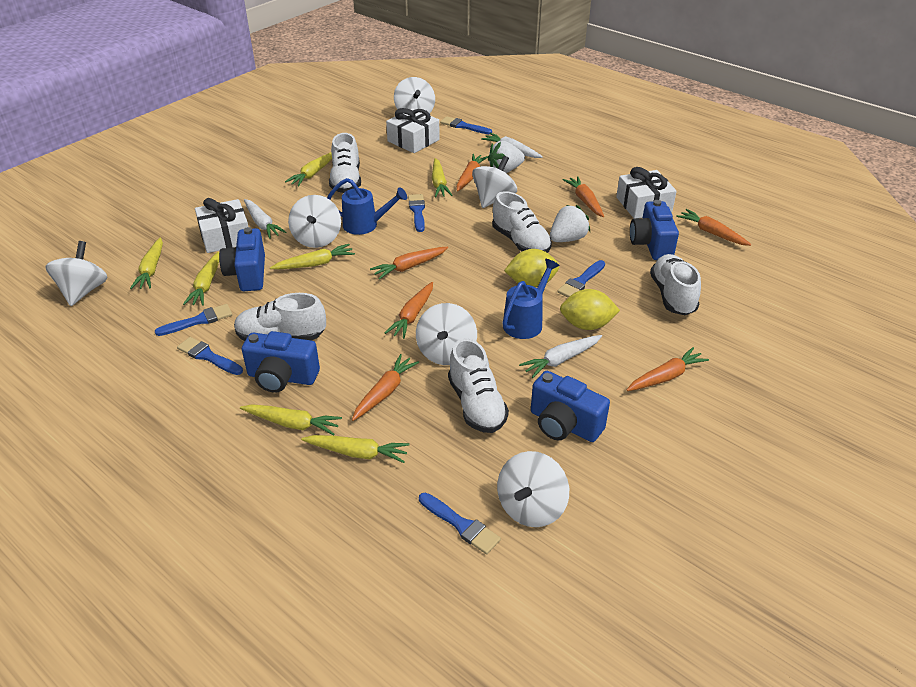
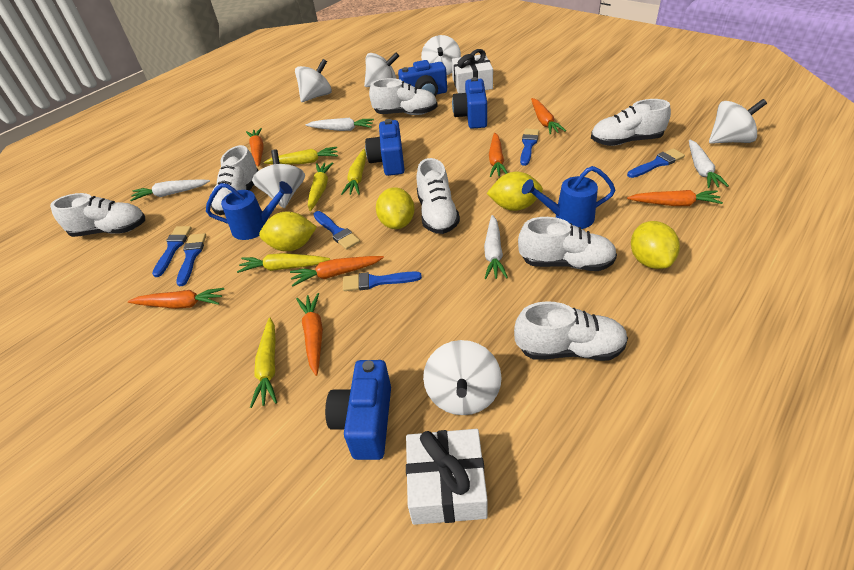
white carrot: [244,199,286,239] [481,133,543,158] [519,335,602,378] = 3 -> [130,179,210,201] [305,118,374,131] [484,215,508,279] [689,140,729,188] = 4
white gift: [195,198,248,253] [386,108,440,153] [616,167,677,218] = 3 -> [406,429,488,525] [452,49,493,93] = 2
white shoe: [234,293,326,341] [329,133,361,193] [448,338,509,433] [492,191,552,253] [650,254,701,315] = 5 -> [50,193,145,237] [211,145,259,215] [369,78,438,115] [416,158,460,234] [514,301,628,361] [518,217,617,271] [591,99,671,146] = 7
white strawberry: [488,141,525,173] [550,205,590,242] = 2 -> none = 0
yellow carrot: [130,237,163,289] [183,252,219,306] [240,404,342,435] [270,244,355,269] [285,152,332,187] [301,435,410,463] [432,158,453,197] = 7 -> [237,253,330,273] [250,318,277,408] [264,147,338,164] [308,162,333,211] [341,149,366,195] = 5
yellow lemon: [504,249,559,287] [560,289,620,330] = 2 -> [259,211,317,251] [376,187,415,229] [486,172,543,211] [631,221,680,269] = 4

